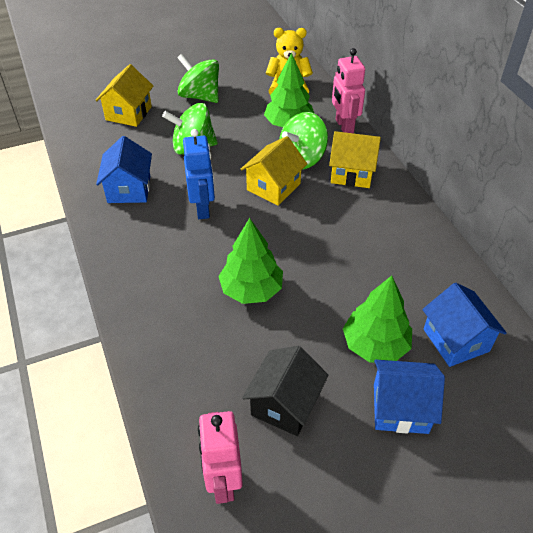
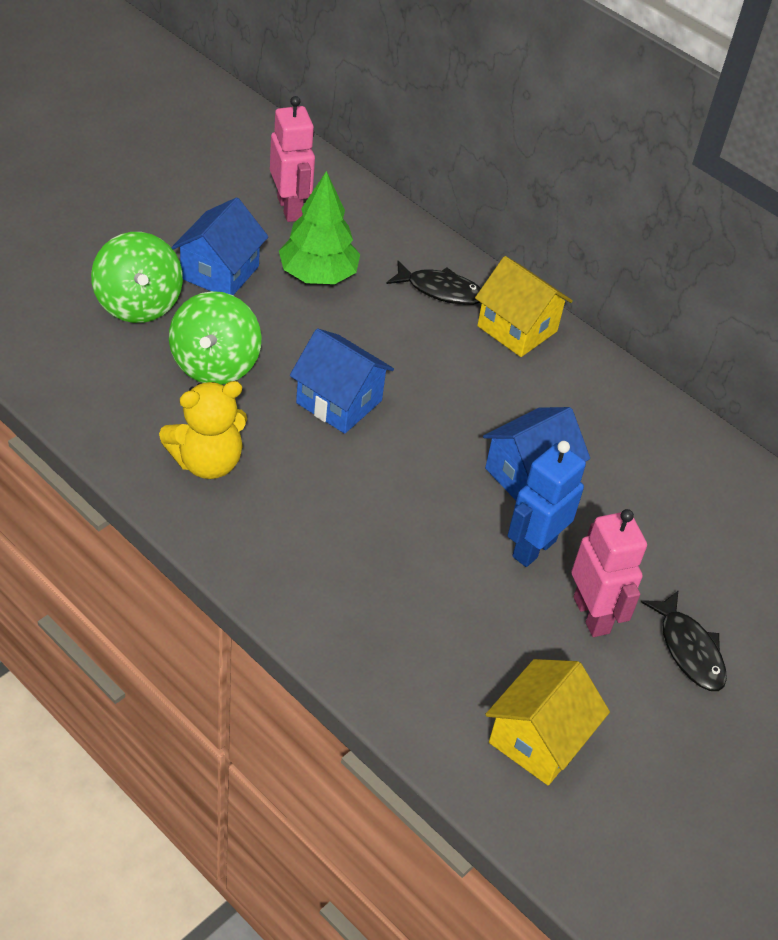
black fish: none = 0 -> [386,261,481,305] [641,591,727,691] = 2
black house: [242,346,329,436] = 1 -> none = 0
green spinning top: [162,103,218,155] [177,54,219,103] [279,112,328,170] = 3 -> [91,232,183,323] [169,291,262,385] = 2
green tree: [218,218,283,304] [264,52,314,127] [343,276,412,362] = 3 -> [279,171,360,284] = 1
yellow house: [96,64,153,127] [241,136,307,206] [329,131,381,188] = 3 -> [475,256,573,357] [485,659,610,785] = 2

